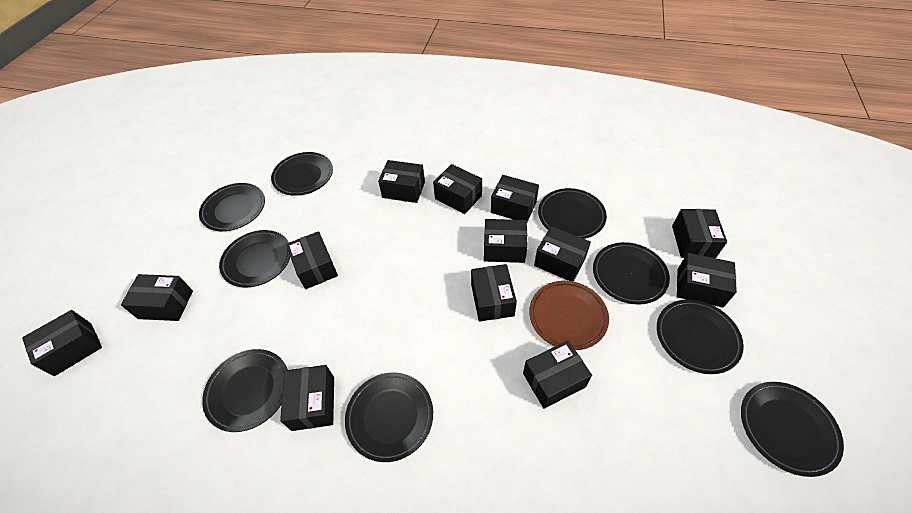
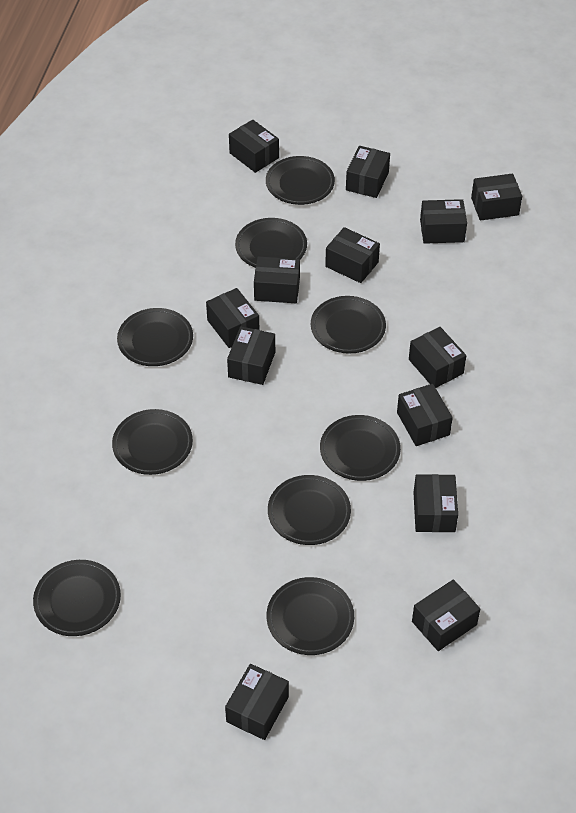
brown plate: [529,281,609,350] = 1 -> none = 0

